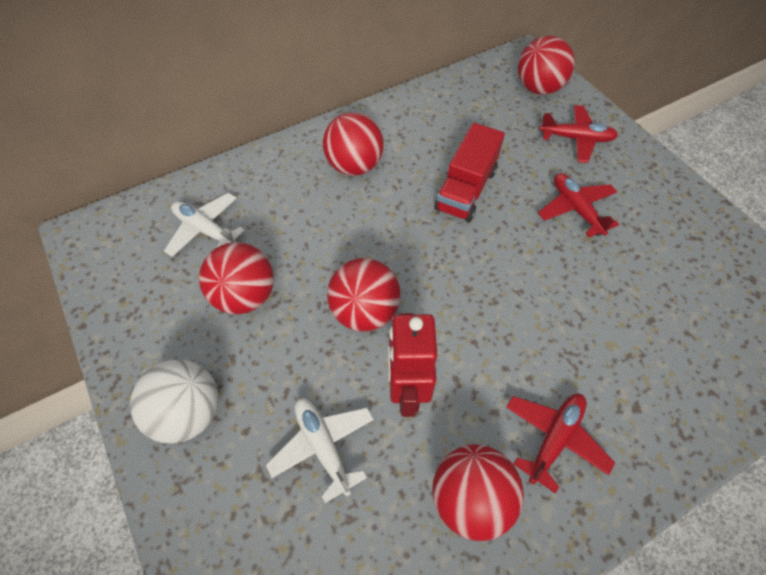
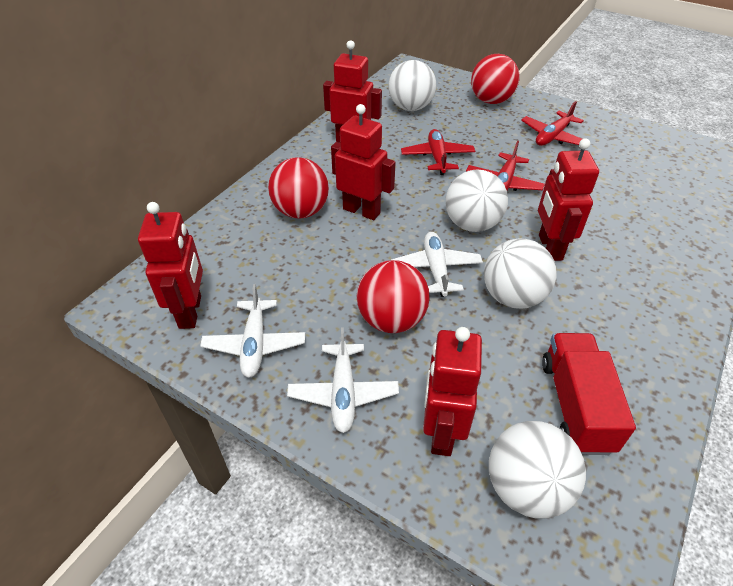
red ball: [199,242,274,314] [323,112,384,176] [327,258,401,332] [432,444,524,541] [518,36,575,95] = 5 -> [268,157,329,219] [357,260,430,333] [471,54,520,104] = 3
red robot: [388,313,437,417] = 1 -> [138,202,203,329] [323,40,382,143] [331,104,396,220] [423,327,482,456] [538,139,599,261] = 5
white ball: [130,359,218,444] = 1 -> [388,60,436,111] [445,169,508,232] [484,238,557,309] [489,421,586,518] = 4
white plane: [164,193,245,257] [266,398,374,503] = 2 -> [200,284,305,378] [287,327,399,433] [391,232,483,297] = 3

